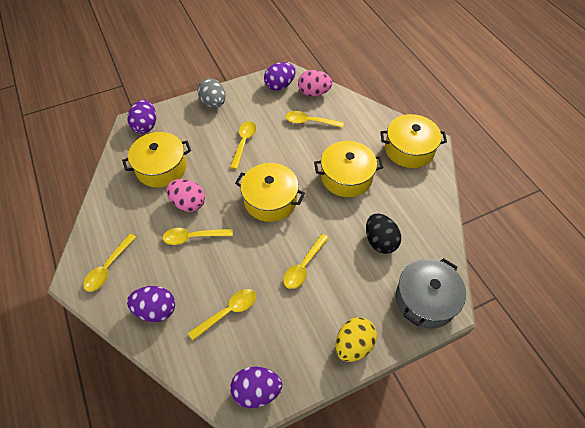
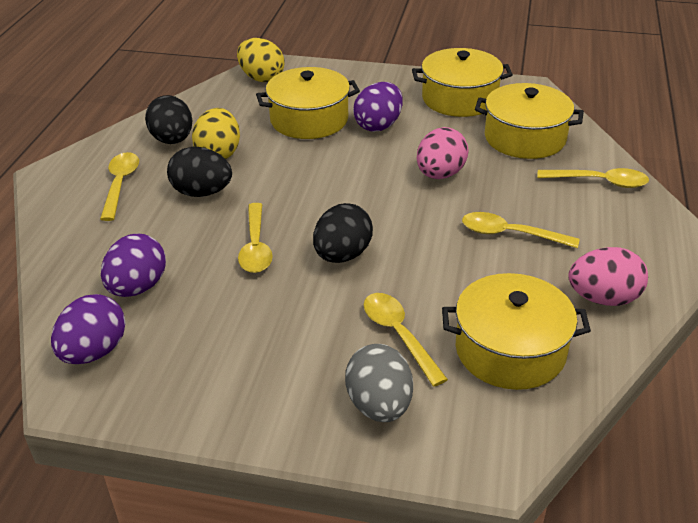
black egg: [366,214,401,254] = 1 -> [145,95,192,144] [167,147,232,197] [313,203,373,263] = 3
grey pot: [396,258,466,329] = 1 -> none = 0
purple egg: [127,100,156,134] [127,286,175,322] [230,367,282,408] [264,62,296,90] = 4 -> [51,294,125,364] [101,234,166,297] [353,82,403,132] = 3
yellow egg: [335,317,377,362] = 1 -> [192,108,240,159] [237,38,284,82] = 2
yellow spoon: [83,234,136,292] [163,228,233,245] [188,289,256,341] [230,121,256,169] [283,234,329,289] [286,111,344,128] = 6 -> [100,152,139,221] [238,203,273,273] [364,293,448,386] [462,212,580,248] [538,168,649,188] = 5

